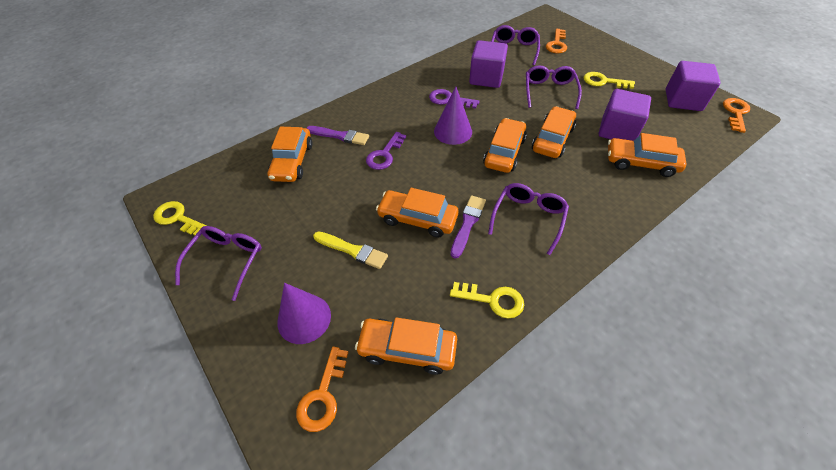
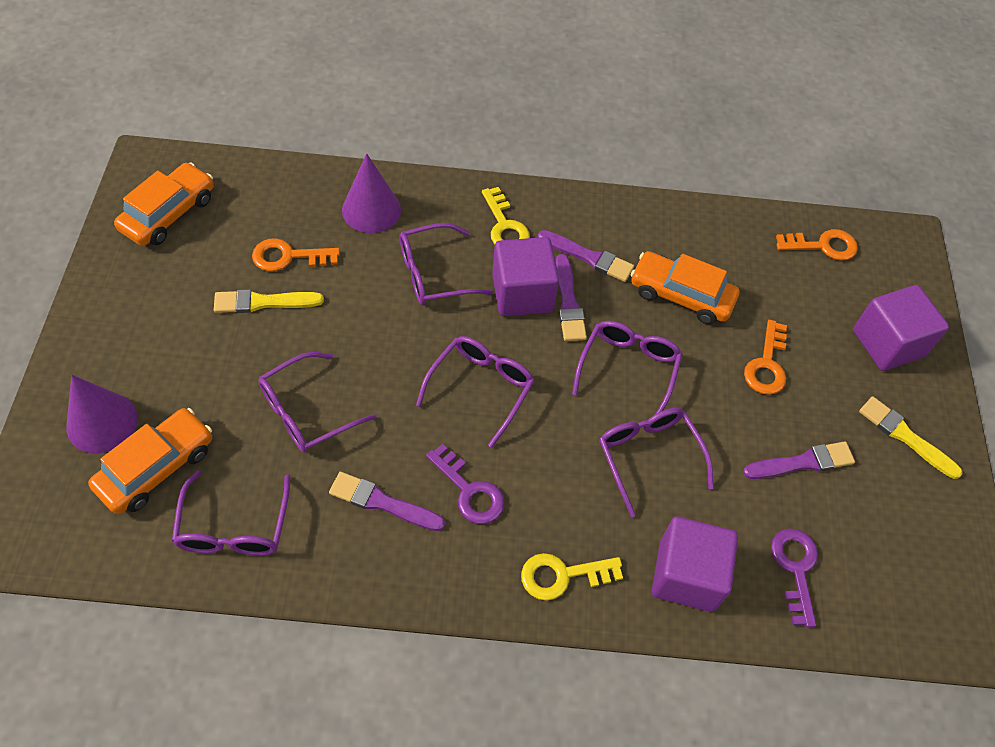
orange car: [268,127,312,182] [355,317,457,375] [376,188,459,238] [483,118,527,173] [532,106,576,158] [608,133,687,177] = 6 -> [88,408,212,514] [114,162,214,246] [631,251,740,324] = 3
purple brush: [306,126,369,145] [451,196,486,259] = 2 -> [329,472,445,531] [538,230,634,282] [556,254,587,341] [743,441,855,479] = 4
purple glasses: [175,226,262,301] [488,183,569,255] [491,25,540,65] [526,65,582,109] = 4 -> [172,470,290,555] [258,352,376,453] [399,223,493,305] [416,336,534,447] [572,321,683,414] [599,408,713,517] = 6
yellow brush: [313,231,388,269] = 1 -> [214,289,324,313] [859,396,963,479] = 2
yellow key: [153,201,207,236] [450,282,524,319] [583,72,635,89] = 3 -> [482,187,530,244] [521,553,623,601] = 2

